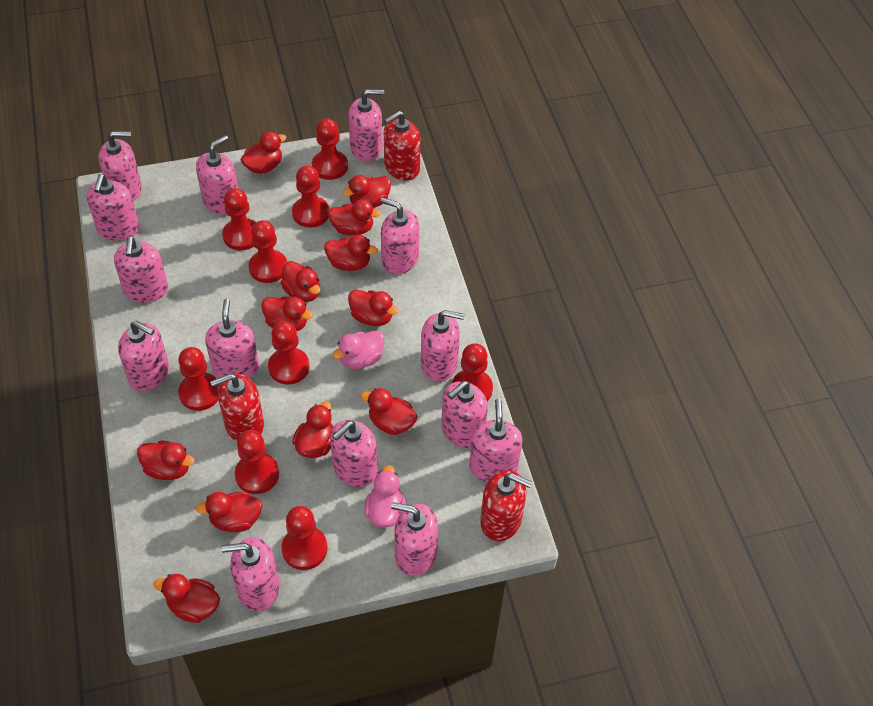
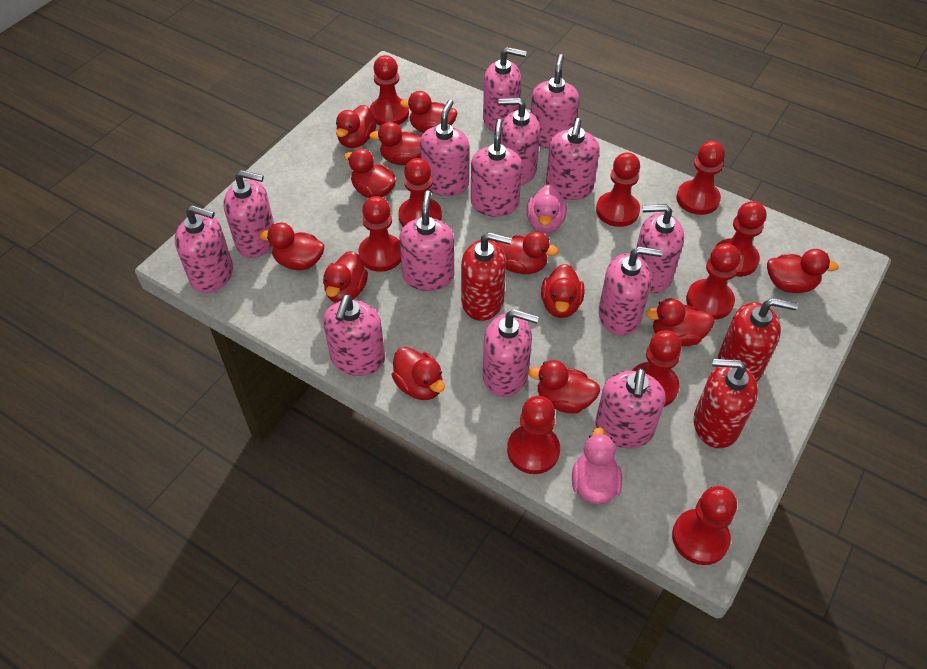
red pawn: [178,347,220,411] [222,188,256,250] [235,430,279,494] [249,220,287,283] [268,321,310,385] [282,506,328,570] [292,165,329,228] [312,118,348,180] [452,344,493,401] = 9 -> [358,196,401,272] [370,55,409,125] [398,158,442,227] [507,396,560,474] [596,152,640,227] [632,330,682,407] [672,486,737,565] [676,141,725,215] [686,243,740,320] [716,201,766,277] = 10

